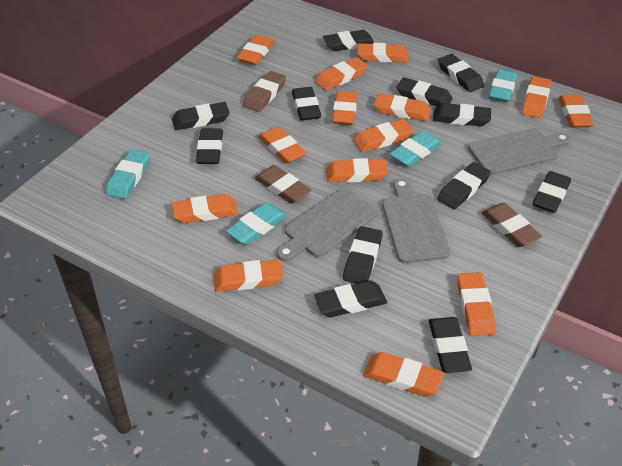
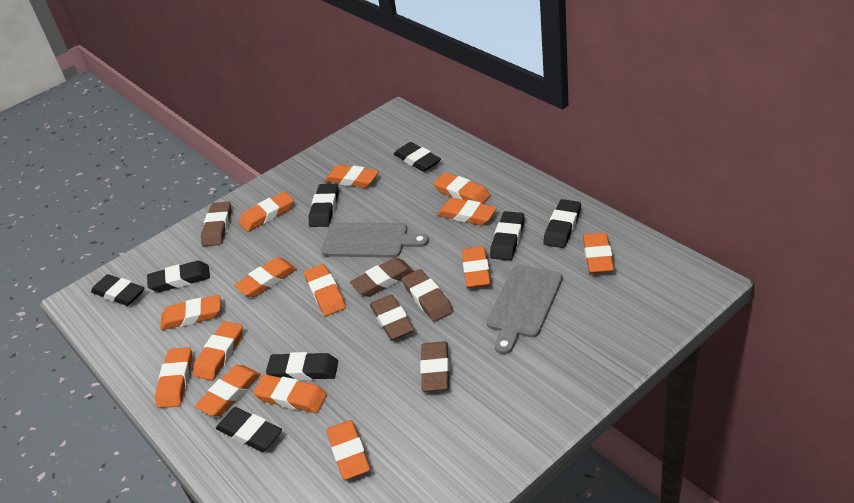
black eraser: [172,102,230,130] [196,128,223,164] [292,87,322,121] [314,281,387,317] [323,30,374,51] [343,226,383,284] [396,77,453,106] [429,317,472,373] [433,103,491,127] [437,162,491,209] [438,54,484,92] [533,171,571,213] = 12 -> [91,274,144,306] [147,261,210,292] [216,407,282,452] [266,352,338,381] [309,184,339,227] [394,142,441,172] [490,211,525,261] [543,199,581,248] = 8
brown eraser: [243,71,286,112] [254,165,311,204] [482,203,542,247] = 3 -> [201,202,232,246] [350,257,414,297] [370,294,414,340] [402,269,453,322] [420,341,450,392] = 5
grey cutting board: [277,189,377,261] [382,178,450,263] [468,128,571,175] = 3 -> [321,222,429,258] [487,265,563,354] = 2
turquoise eraser: [106,149,150,199] [226,202,287,245] [389,131,442,167] [489,69,517,102] = 4 -> none = 0

